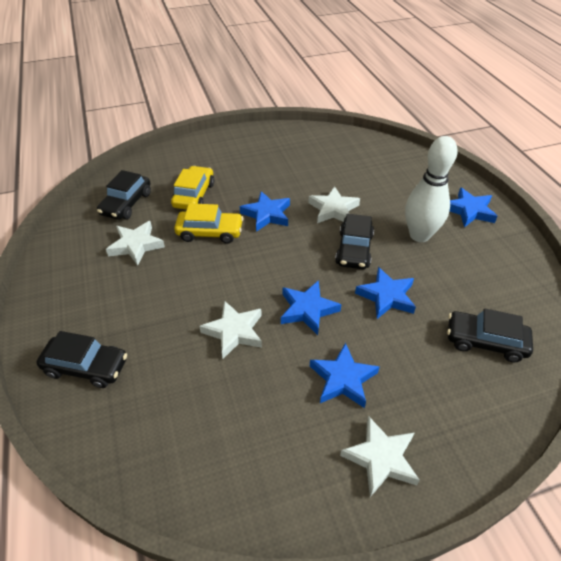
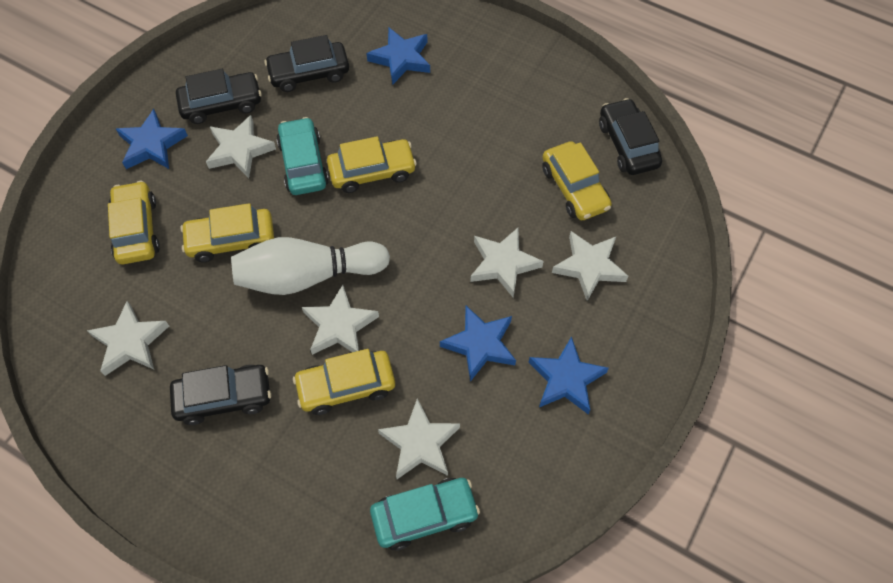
blue star: [240,191,290,232] [281,280,342,335] [310,343,379,408] [355,267,416,319] [450,187,498,227] = 5 -> [116,109,188,169] [366,28,430,85] [440,306,516,382] [529,336,609,414] = 4
turquoise car: none = 0 -> [277,117,329,195] [370,478,480,550] = 2
white star: [106,221,165,266] [199,300,262,359] [308,186,360,223] [340,416,420,497] = 4 -> [87,301,169,376] [206,115,276,178] [302,285,379,355] [378,399,460,479] [470,228,544,298] [552,231,628,301] = 6
yellow car: [171,166,214,210] [174,203,243,244] = 2 -> [108,181,160,264] [180,203,274,262] [293,349,395,415] [327,136,417,193] [542,141,612,220] = 5

